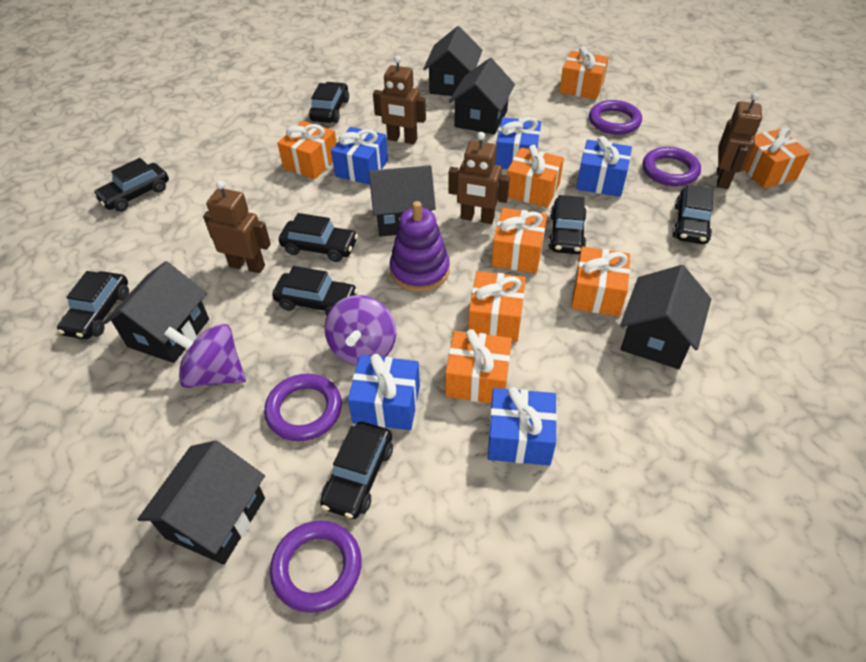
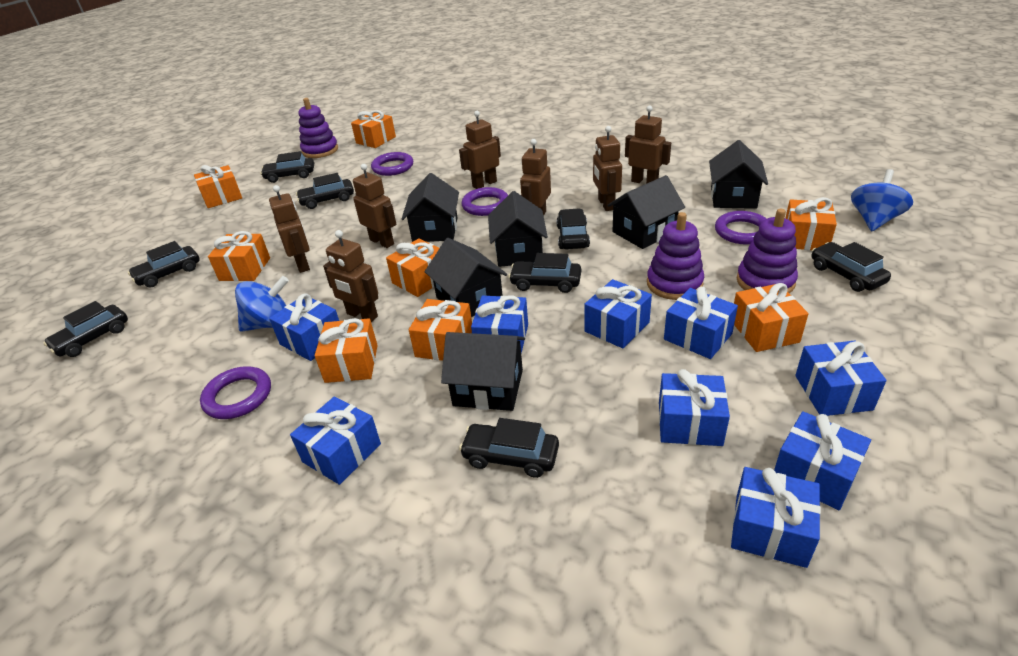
blue gift: [331,127,388,185] [348,354,420,430] [488,387,557,466] [495,117,541,169] [576,136,632,197] = 5 -> [269,294,339,361] [290,396,381,485] [471,295,528,353] [585,279,652,348] [659,369,730,446] [664,287,738,359] [731,467,821,568] [774,411,871,510] [795,341,887,416] = 9
blue spinning top: none = 0 -> [235,276,289,332] [851,169,913,231] = 2
brown robot: [203,180,271,273] [373,56,426,144] [448,132,510,224] [717,93,762,189] = 4 -> [269,185,310,273] [323,230,378,322] [353,164,397,248] [459,111,501,189] [520,139,551,216] [593,126,622,211] [625,105,671,184] = 7
purple spinning top: [164,324,246,388] [324,295,396,366] = 2 -> none = 0
purple stacking toy: [390,201,450,292] = 1 -> [298,98,338,158] [647,212,704,300] [737,209,798,293] = 3

